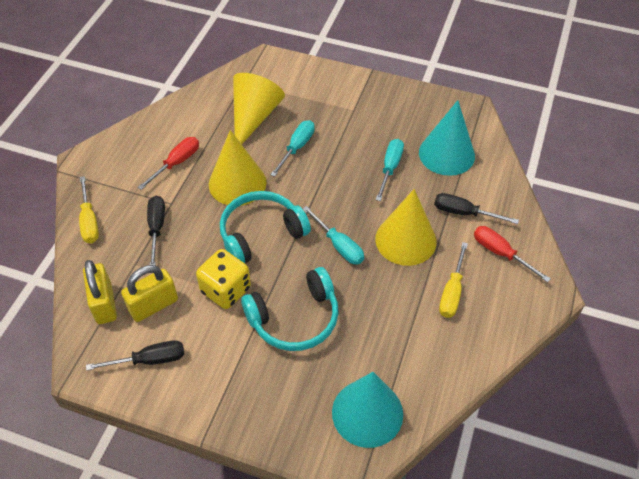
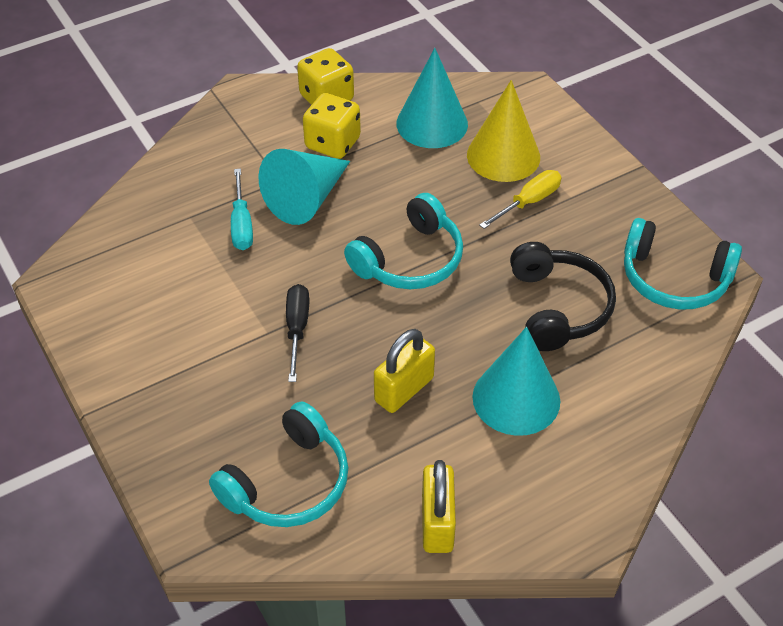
black headphones: none = 0 -> [510,242,616,351] = 1
black screwdriver: [86,340,184,371] [147,196,165,266] [434,193,519,224] = 3 -> [286,284,309,382] = 1
red screwdriver: [138,137,199,190] [474,226,551,282] = 2 -> none = 0
turquoise cone: [332,372,403,448] [419,100,475,176] = 2 -> [259,149,350,225] [397,48,468,148] [472,327,560,436] = 3
turquoise headphones: [220,191,311,263] [241,267,339,351] = 2 -> [209,401,348,527] [344,193,463,289] [624,218,742,310] = 3
turquoise screwdriver: [270,120,315,177] [303,206,364,265] [376,139,404,201] = 3 -> [231,169,253,250] = 1
yellow cone: [209,130,267,206] [233,73,285,144] [375,189,437,266] = 3 -> [467,80,540,182] = 1
yellow dice: [196,249,251,309] = 1 -> [297,48,354,105] [303,93,361,159] = 2
yellow screwdriver: [79,176,99,243] [439,242,468,318] = 2 -> [479,170,561,229] = 1

